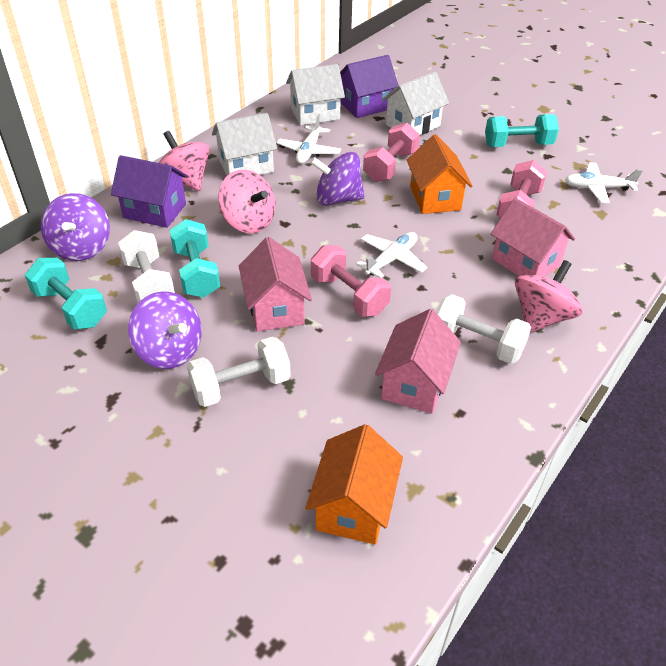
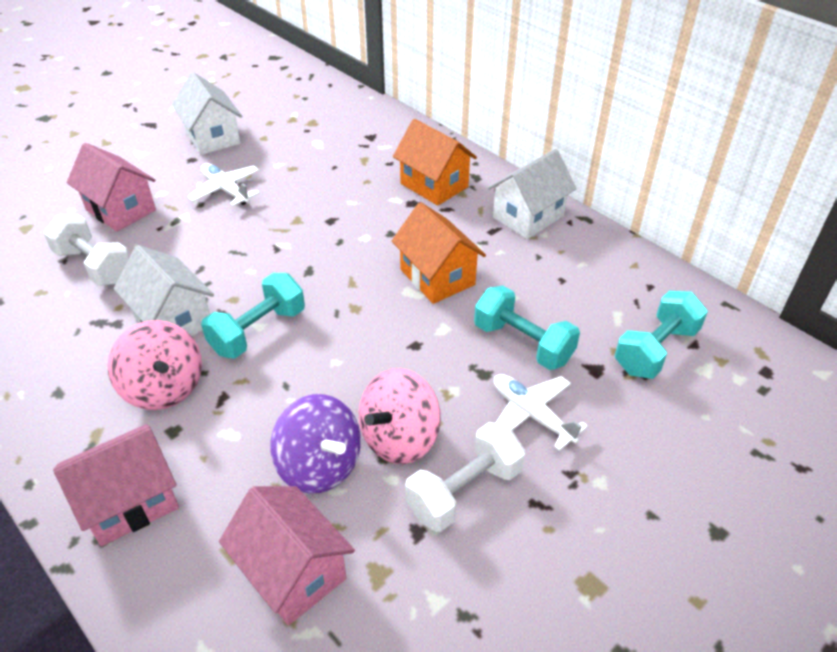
pink dumbbell: [311,245,391,317] [363,123,420,182] [496,160,547,218] = 3 -> none = 0
pink spinning top: [159,131,209,191] [218,170,276,233] [515,260,583,333] = 3 -> [107,320,202,410] [359,368,441,464] = 2
purple house: [111,155,188,228] [340,55,399,118] = 2 -> none = 0
purple spinning top: [41,193,110,261] [128,292,202,369] [310,152,365,206] = 3 -> [270,394,361,494] = 1
white dumbbell: [118,230,175,303] [187,336,291,407] [436,294,531,364] = 3 -> [44,214,130,286] [405,422,525,532] = 2
white plane: [277,114,341,164] [356,232,427,278] [565,162,643,203] = 3 -> [187,163,260,206] [494,374,588,451] = 2

